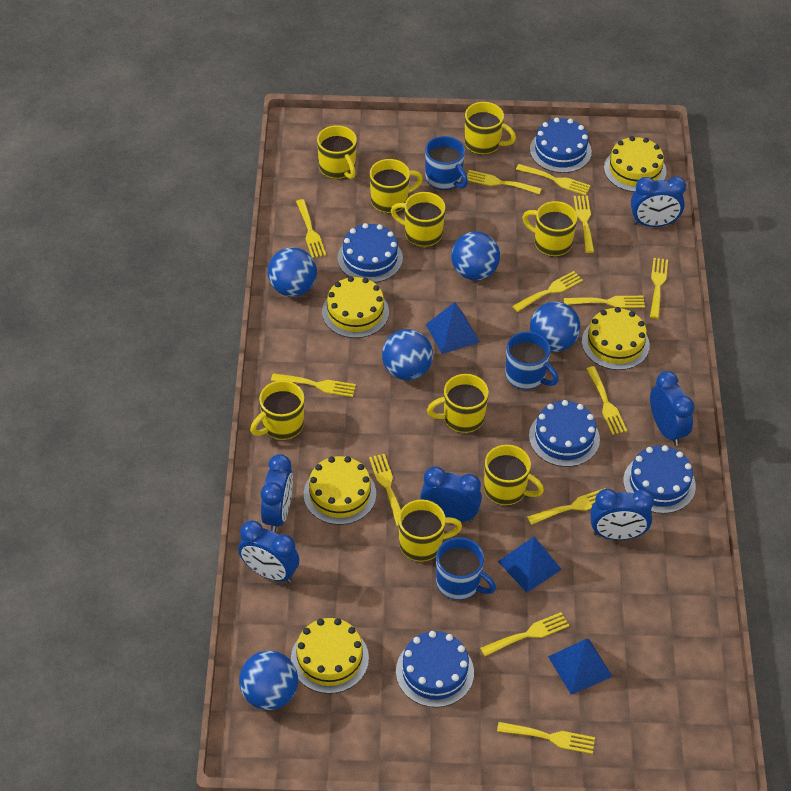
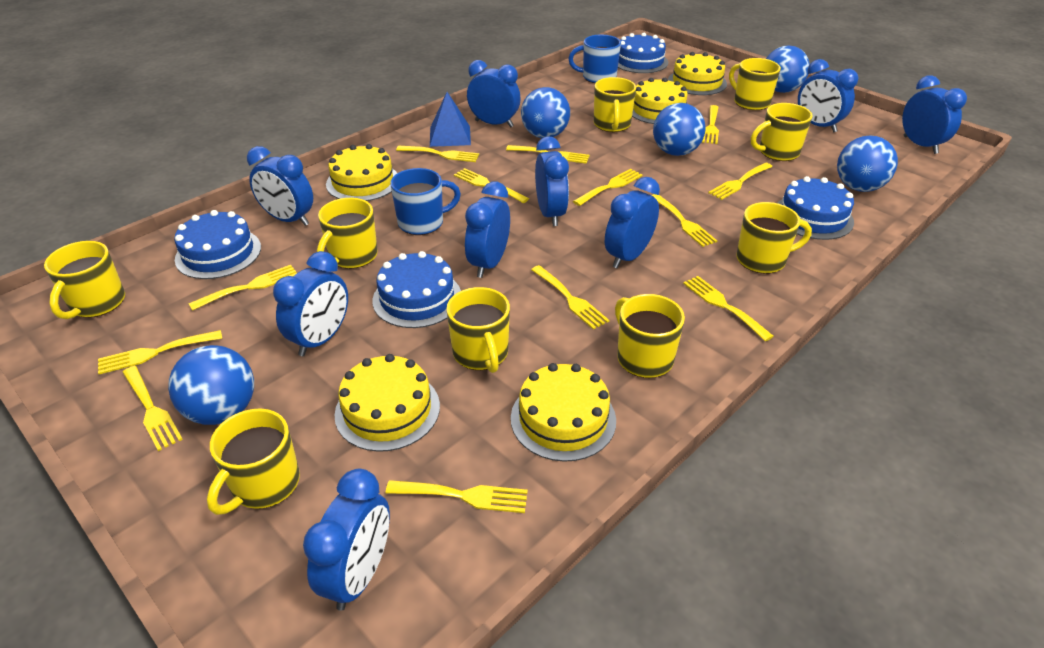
blue cake: [337,223,403,283] [396,631,474,707] [529,400,600,467] [530,117,592,173] [623,445,696,514] = 5 -> [174,210,261,279] [372,251,461,328] [618,33,668,73] [778,176,854,240] = 4
blue clock: [238,520,300,583] [261,454,293,532] [420,467,482,522] [590,489,654,540] [631,176,686,227] [650,371,694,446] = 6 -> [247,146,313,226] [273,251,348,356] [303,469,390,611] [465,182,510,278] [467,60,521,127] [535,136,569,226] [605,177,660,268] [798,59,859,132] [902,75,967,154] = 9
blue mug: [425,136,468,190] [436,537,496,600] [505,331,559,390] = 3 -> [390,168,461,235] [568,35,621,83] = 2
blue pyramid: [426,302,480,354] [498,537,562,593] [548,639,613,695] = 3 -> [430,92,471,147] = 1

